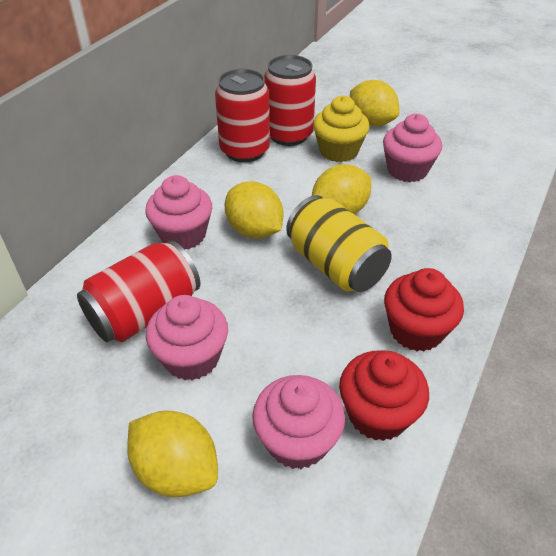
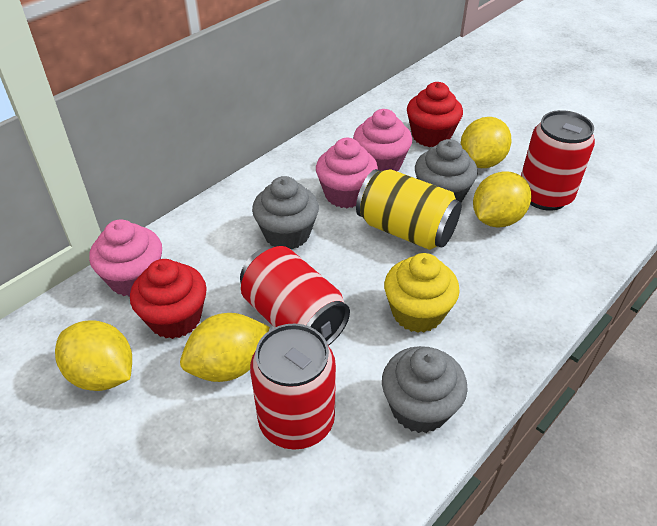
grey cupcake: none = 0 -> [252,176,319,250] [382,346,468,433] [415,139,478,202] = 3
pink cupcake: [145,175,212,250] [146,295,228,380] [252,375,345,469] [383,114,442,182] = 4 -> [89,219,162,297] [316,138,378,208] [353,109,412,171] = 3

